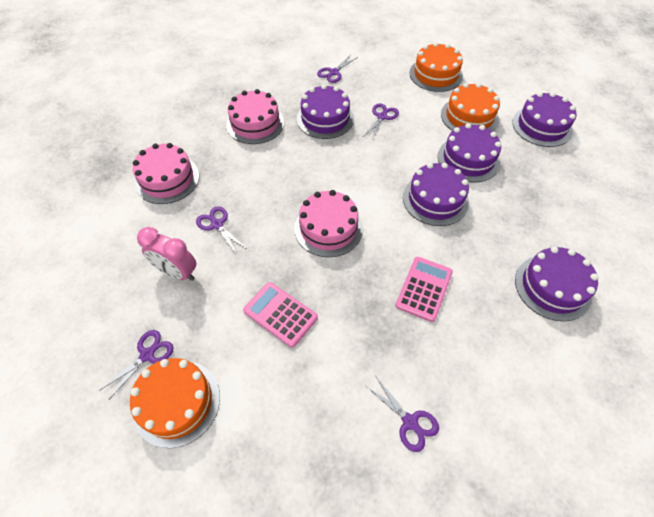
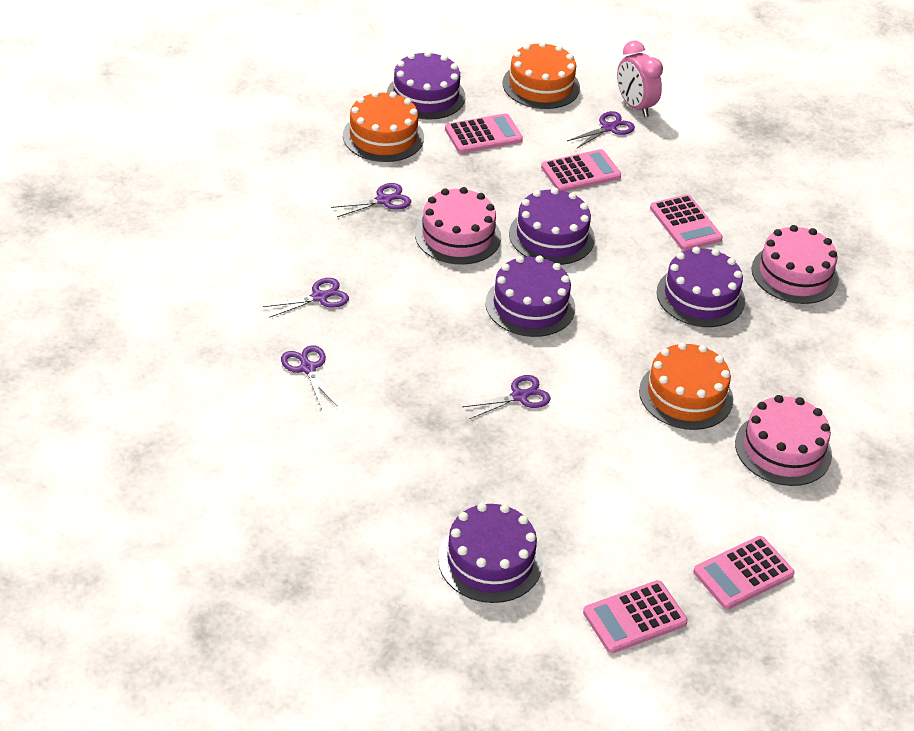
pink calculator: [243,282,318,348] [395,257,453,322] = 2 -> [445,113,523,153] [541,149,621,191] [583,580,688,653] [650,194,723,251] [693,536,795,609] = 5

